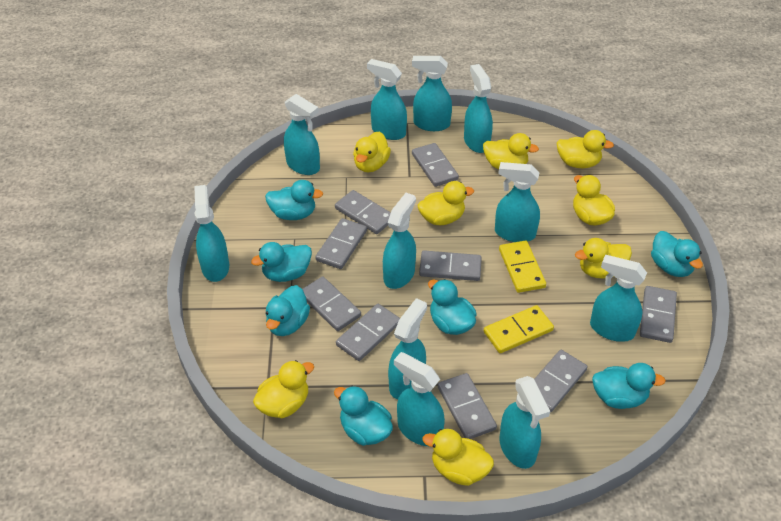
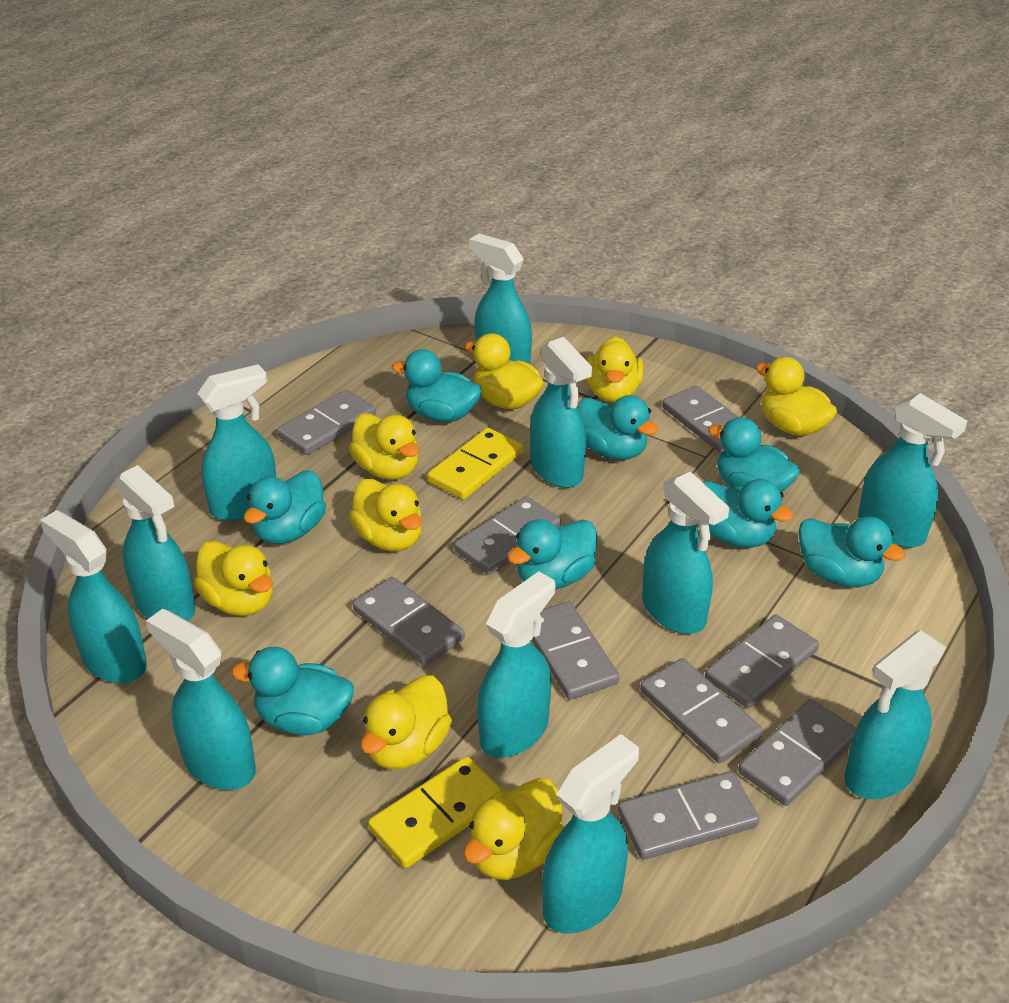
turquoise duck: [251,242,312,282] [265,180,323,220] [266,285,310,336] [334,386,393,446] [428,279,476,335] [592,363,666,409] [651,231,703,277] = 7 -> [231,647,354,735] [244,470,326,544] [392,349,482,422] [507,519,597,589] [577,395,658,460] [702,479,794,548] [708,417,800,492] [798,516,905,587] = 8

